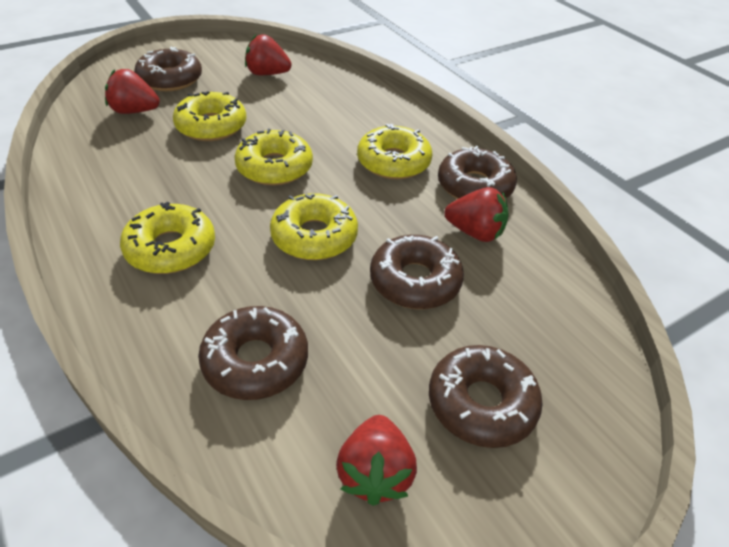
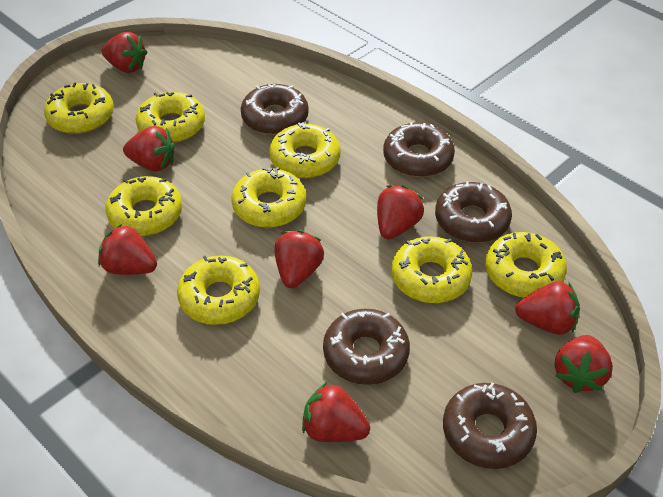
red strawberry: [105,69,160,114] [245,34,292,75] [336,415,417,506] [444,187,509,242] = 4 -> [98,224,157,275] [102,32,147,73] [123,126,175,171] [275,230,324,288] [302,382,370,442] [377,185,424,239] [515,281,580,335] [554,335,613,393] = 8
yellow donut: [120,202,215,274] [173,91,246,141] [234,129,313,186] [270,193,358,260] [357,124,432,179] = 5 -> [44,82,114,134] [106,176,182,236] [136,92,205,143] [177,256,260,325] [231,167,306,228] [269,122,341,178] [391,237,473,303] [485,232,567,298] = 8

